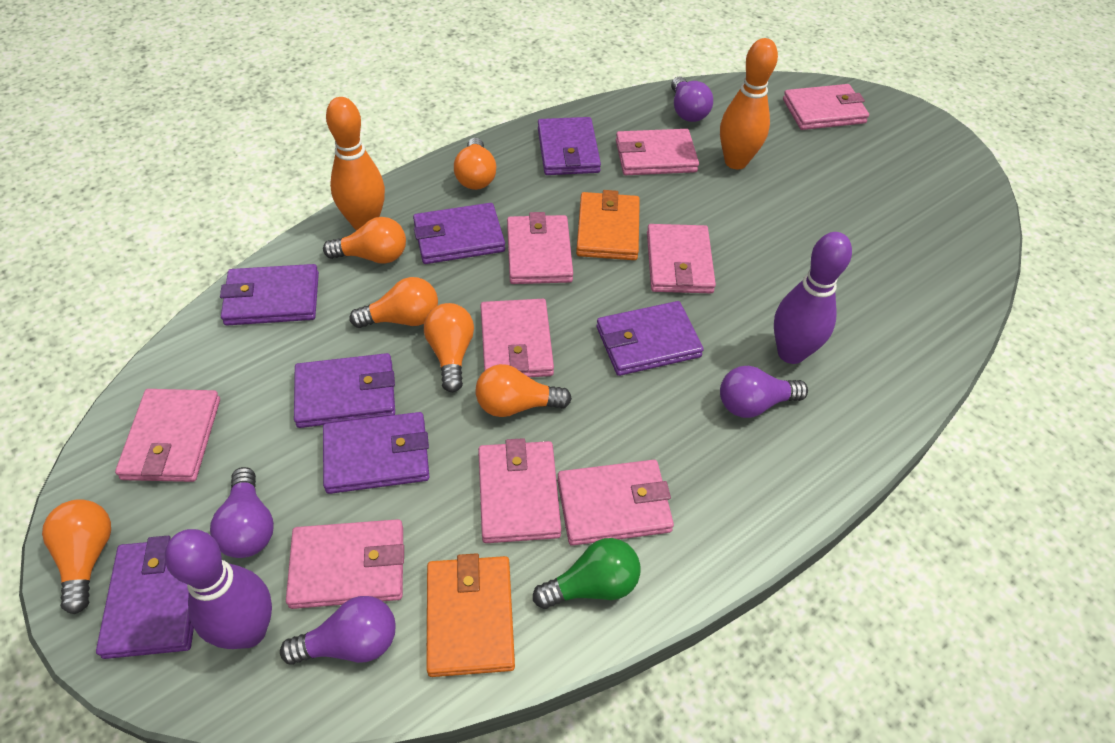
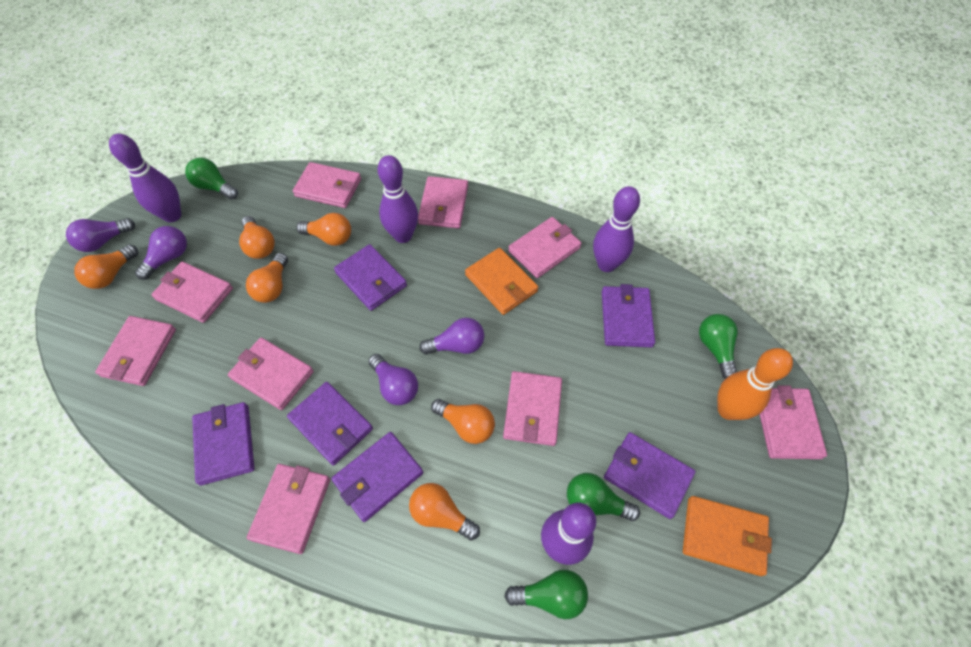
green light bulb: [533,538,640,609] = 1 -> [185,158,238,200] [504,570,588,619] [567,473,640,521] [699,314,738,379] = 4
orange bowling pin: [326,97,385,231] [720,38,778,169] = 2 -> [717,348,793,420] = 1
purple bowling pin: [165,529,272,649] [774,232,852,364] = 2 -> [109,134,181,222] [378,155,418,243] [541,503,596,565] [593,186,640,272] = 4
purple wallet: [96,536,194,659] [220,264,319,325] [294,353,395,428] [323,412,429,494] [413,203,505,264] [538,117,601,175] [596,301,704,376] = 7 -> [192,402,255,485] [287,382,373,465] [331,432,423,522] [334,244,407,311] [602,284,655,347] [604,432,696,519] = 6

